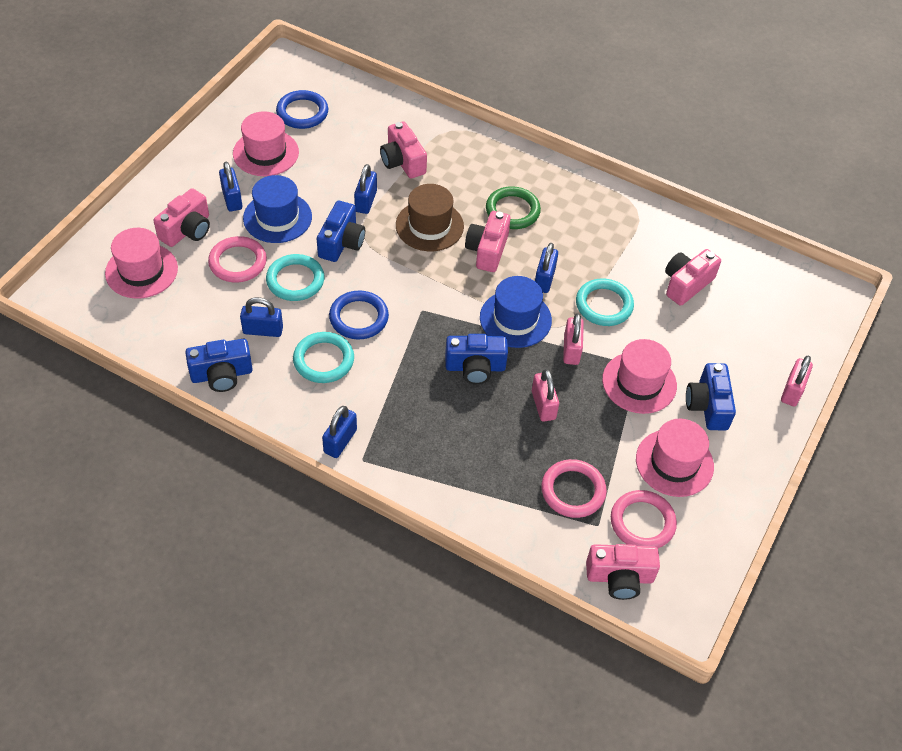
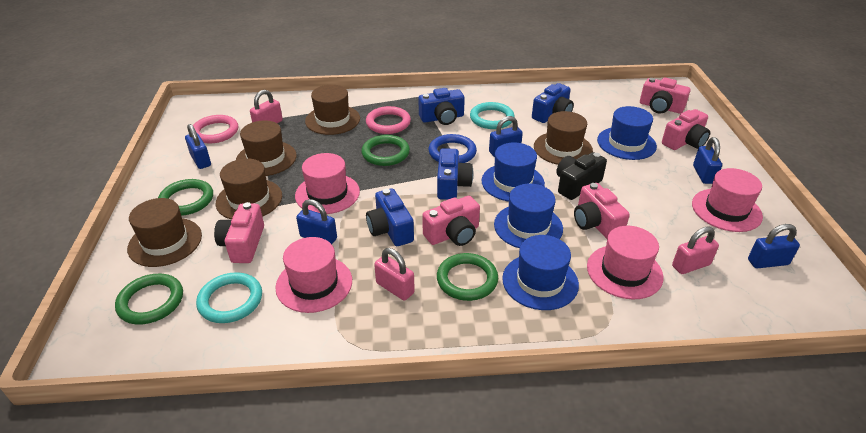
black camera: none = 0 -> [556,152,607,200] = 1
blue hat: [243,175,312,243] [480,276,552,348] = 2 -> [481,143,545,202] [494,184,563,248] [502,235,579,310] [597,106,657,160] = 4
blue ring: [276,90,328,129] [329,291,389,339] = 2 -> [429,134,477,163] = 1
brown hat: [396,184,464,251] = 1 -> [127,198,202,267] [216,158,282,219] [236,120,297,176] [305,85,360,135] [534,111,593,165] = 5
green ring: [486,186,541,229] = 1 -> [115,274,183,325] [158,179,213,216] [361,135,410,166] [437,253,498,301] = 4
pink ring: [208,236,267,283] [541,459,607,518] [611,490,677,548] = 3 -> [193,115,238,144] [366,106,411,134] = 2
turquoise ring: [266,254,325,301] [293,332,354,383] [576,278,634,326] = 3 -> [196,272,262,323] [470,102,515,129] = 2

